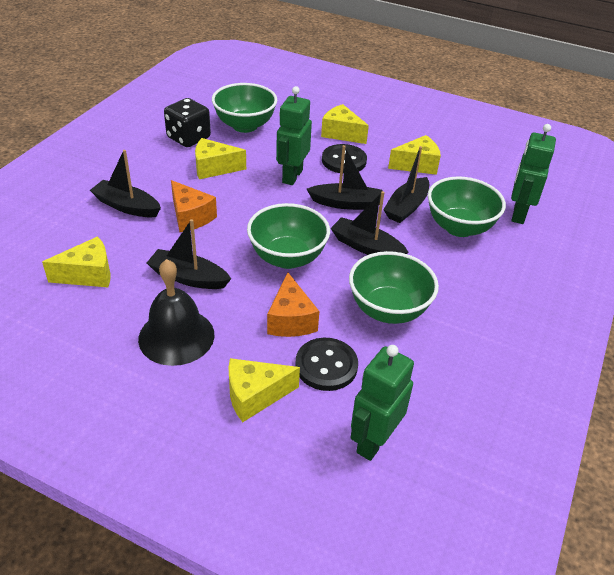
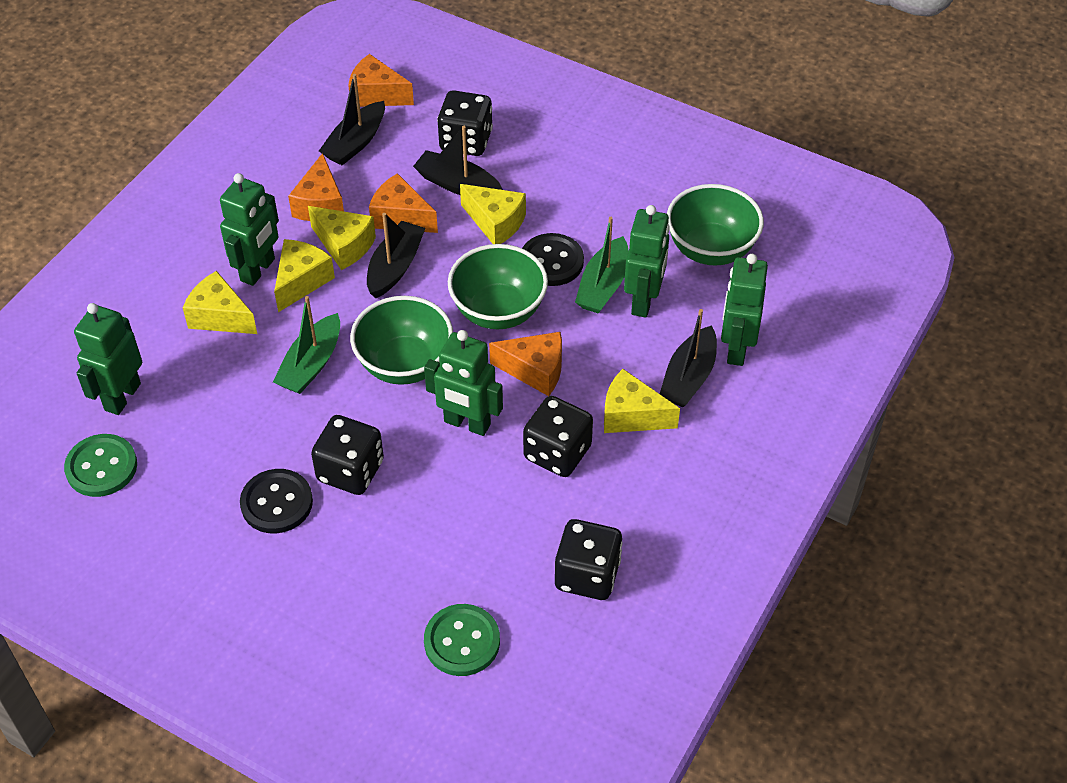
black bell: [138,259,214,366] = 1 -> none = 0
black boat: [90,150,161,217] [147,219,231,289] [307,145,383,210] [331,191,409,255] [383,146,429,223] = 5 -> [319,74,385,165] [367,213,425,298] [413,126,503,195] [660,309,717,407] = 4
black dice: [164,98,211,147] = 1 -> [311,415,384,495] [437,90,493,156] [523,396,593,477] [555,519,623,600] = 4
green boat: none = 0 -> [273,296,340,394] [575,217,628,314] = 2
green bowl: [212,83,277,133] [247,203,330,269] [349,251,439,324] [428,176,506,237] = 4 -> [350,296,453,385] [448,244,548,329] [667,184,764,266] = 3
green button: none = 0 -> [64,434,137,497] [424,604,500,676] = 2
green robot: [276,86,312,185] [350,345,414,461] [511,124,556,224] = 3 -> [74,303,142,415] [220,173,279,286] [424,330,503,436] [624,205,670,318] [721,254,768,366] = 5
orange cheese: [171,180,217,232] [267,272,319,337] = 2 -> [288,153,344,221] [348,54,414,107] [369,173,438,233] [489,332,562,396] = 4

